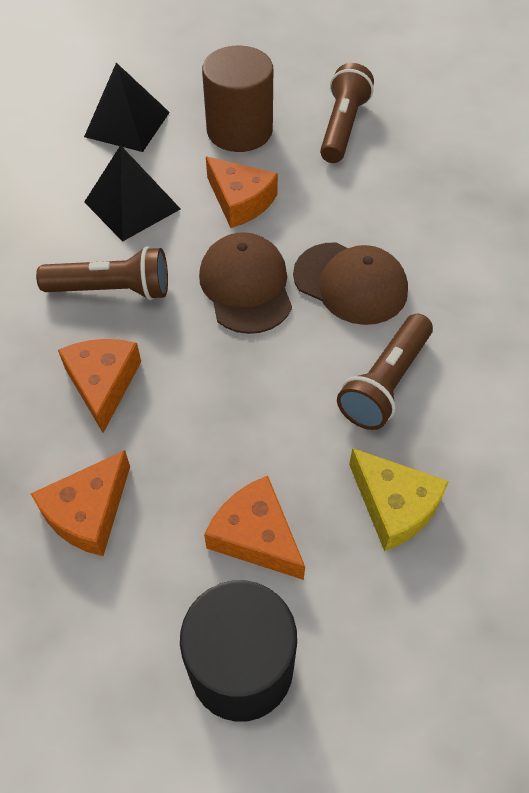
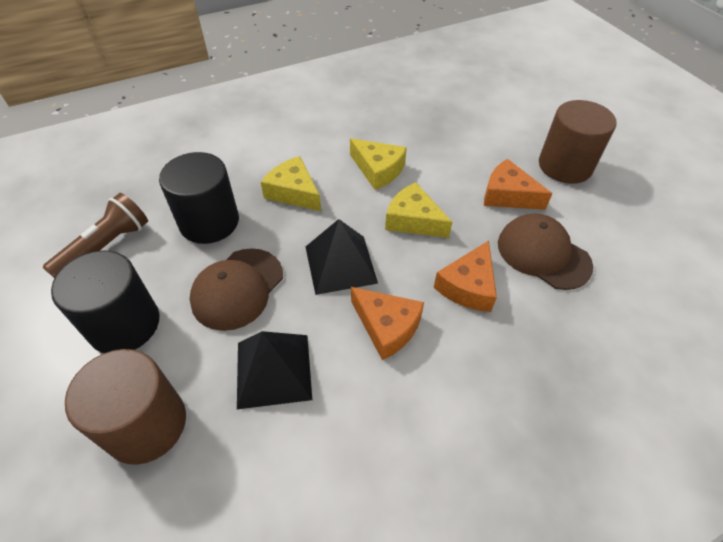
black cylinder: [180,580,297,722] = 1 -> [51,250,160,353] [159,152,239,244] = 2
brown cylinder: [202,46,273,152] = 1 -> [65,349,186,465] [539,100,617,184] = 2
brown flashlight: [36,246,168,300] [320,63,374,163] [337,314,433,430] = 3 -> [42,193,148,278] = 1
orange cheese: [31,450,130,556] [58,339,141,433] [204,476,305,580] [206,157,278,228] = 4 -> [351,287,424,360] [434,241,497,312] [484,159,552,210] = 3
yellow cheese: [349,448,449,551] = 1 -> [261,156,321,211] [350,138,407,190] [385,182,452,238] = 3

